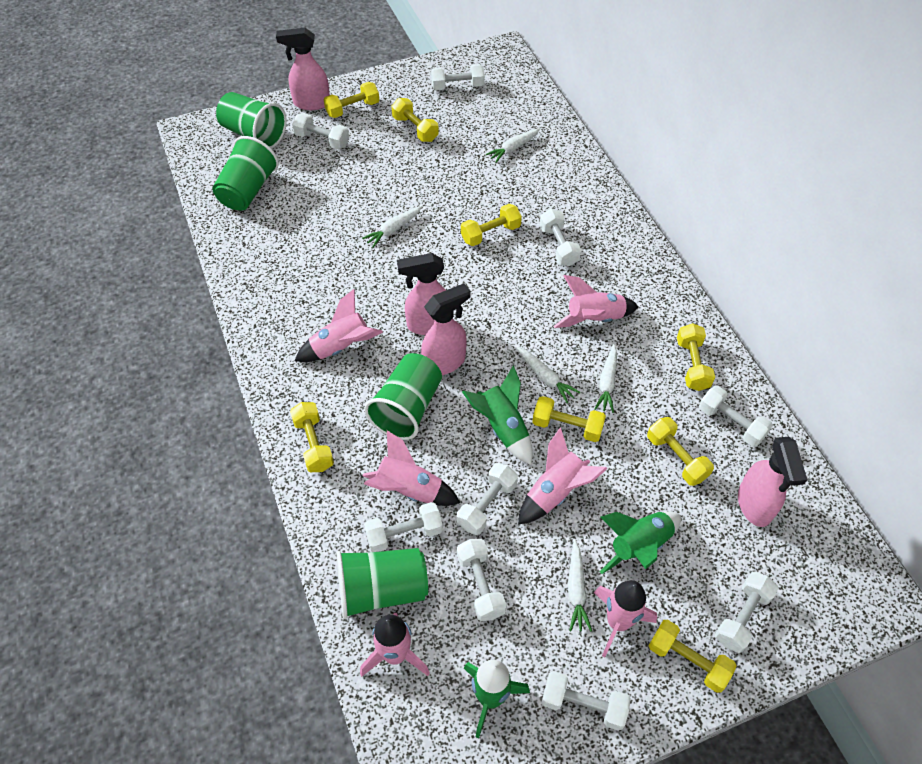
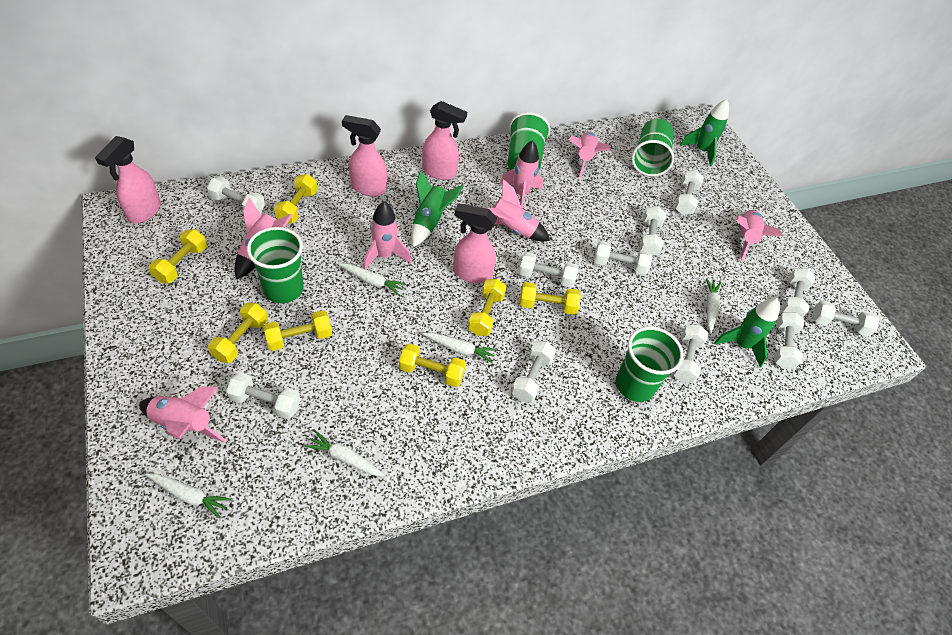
pink rocket: [295,289,383,362] [360,613,430,677] [363,430,460,506] [518,428,607,525] [554,275,639,328] [594,580,657,657] = 6 -> [139,386,226,442] [234,197,293,279] [363,201,411,269] [488,179,550,241] [499,140,543,208] [568,132,611,179] [736,210,782,261] = 7
white dumbbell: [292,113,349,149] [364,502,443,552] [431,64,485,90] [457,463,518,535] [457,539,507,621] [539,209,581,266] [542,671,631,731] [699,386,773,447] [715,571,778,653] = 9 -> [207,177,265,214] [226,372,301,419] [511,341,556,403] [519,252,578,288] [594,241,653,275] [639,206,666,255] [672,324,709,383] [675,170,704,215] [774,312,804,369] [782,268,816,318] [812,300,879,336] = 11
yellow dumbbell: [290,402,334,472] [324,82,379,118] [391,98,439,142] [461,204,522,246] [532,396,606,442] [647,417,714,486] [648,620,736,693] [677,323,715,391] = 8 -> [149,229,207,283] [208,303,268,363] [263,310,332,351] [274,174,318,224] [399,343,466,387] [468,279,507,336] [520,282,581,315] = 7

